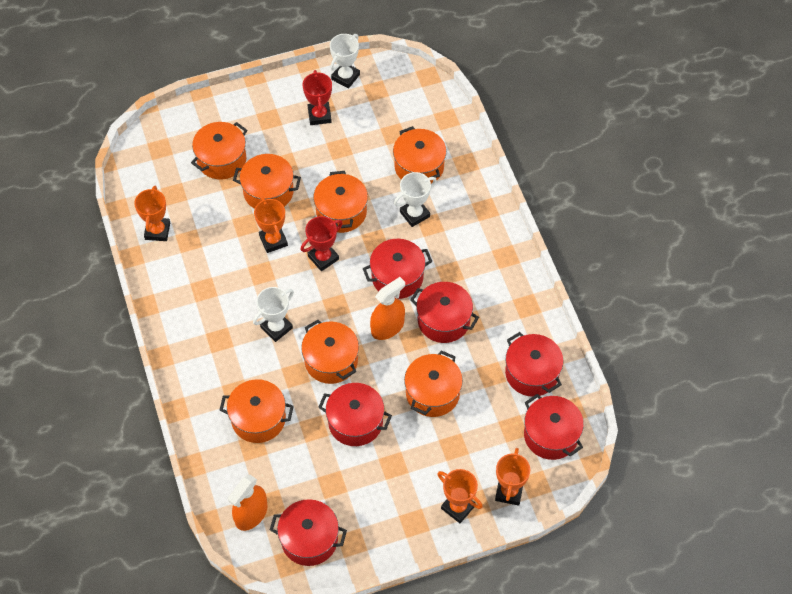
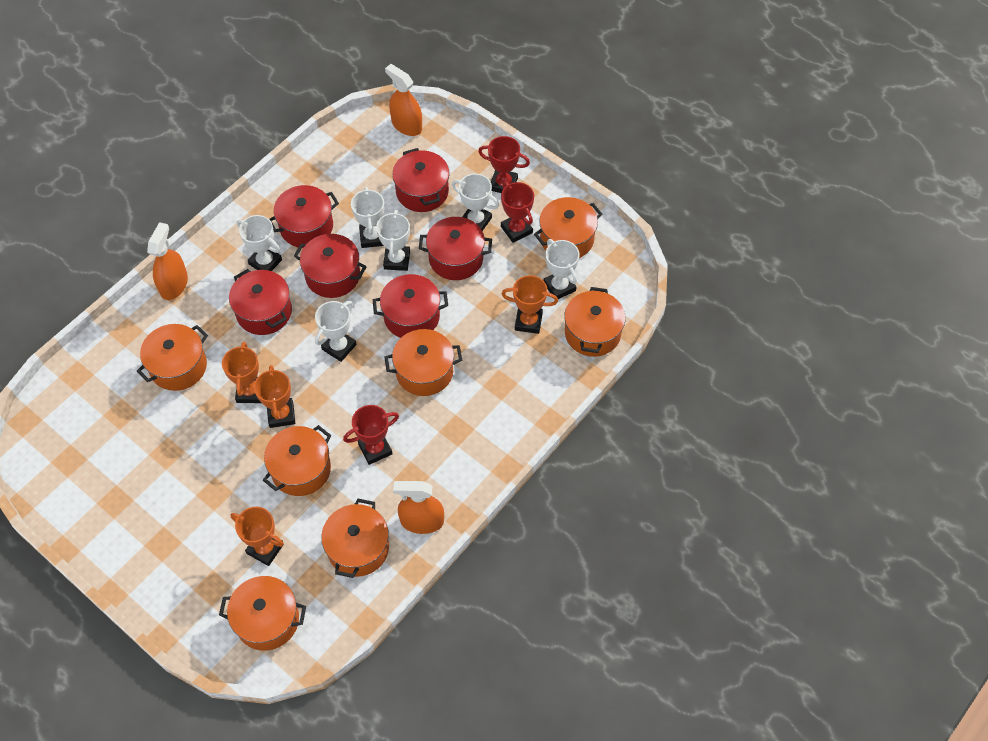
orange spray bottle: [228,475,268,531] [370,277,405,340] = 2 -> [147,222,188,300] [385,64,422,136] [393,481,444,534] = 3
red trophy: [301,216,343,271] [303,70,332,125] = 2 -> [343,405,399,465] [478,136,530,193] [501,182,534,243] = 3
white trophy: [253,287,294,342] [330,34,360,88] [394,172,437,227] = 3 -> [237,215,282,271] [315,301,356,362] [351,187,384,248] [376,210,410,271] [452,174,499,231] [544,239,579,299] = 6

